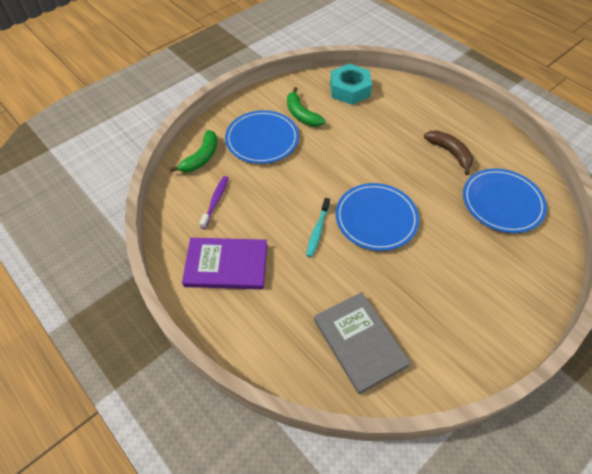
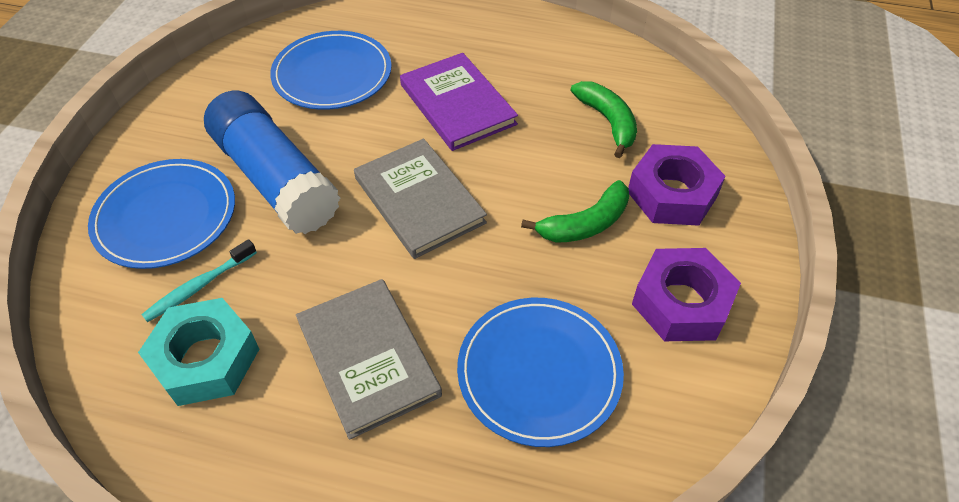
blue glue stick: none = 0 -> [204,90,340,234] = 1
brown banana: [424,130,473,175] = 1 -> none = 0
grey book: [314,292,410,394] = 1 -> [296,279,442,440] [354,139,487,259] = 2
purple nut: none = 0 -> [628,144,726,226] [632,248,741,341] = 2
purple toothbrush: [199,176,228,229] = 1 -> none = 0

